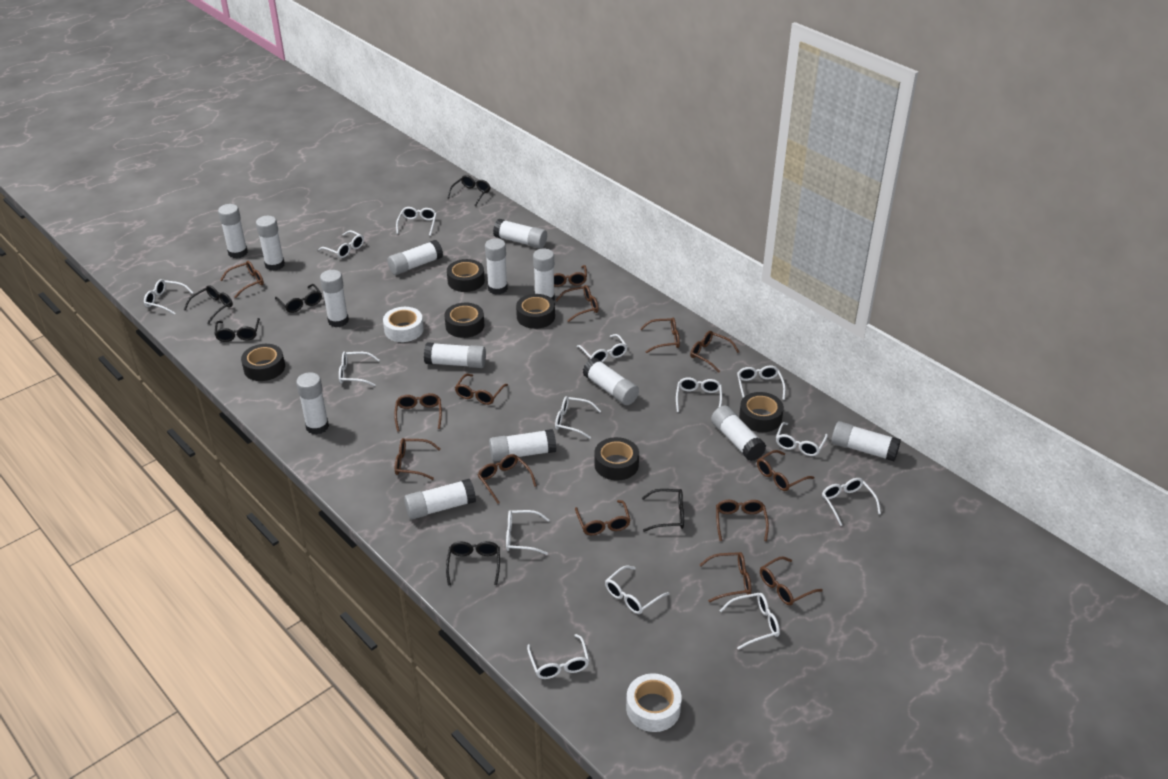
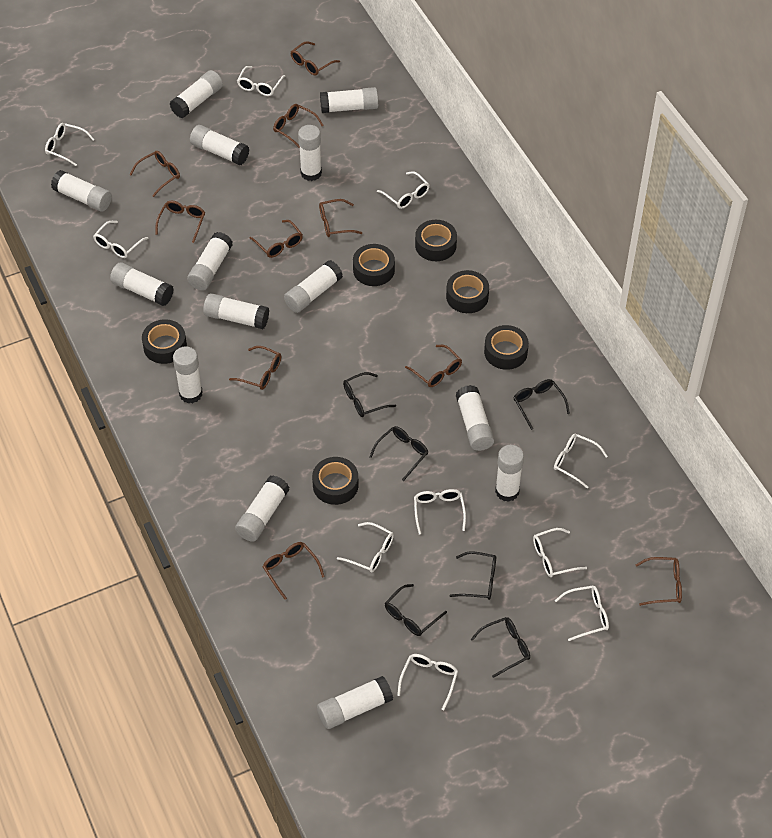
brown glasses: [220,261,264,298] [394,393,442,432] [395,438,441,480] [455,374,508,405] [478,454,537,504] [554,265,587,287] [555,285,599,322] [575,500,630,535] [640,318,680,353] [690,331,739,373] [699,552,751,602] [716,500,769,541] [757,450,814,491] [760,557,823,605] = 14 -> [130,151,180,197] [155,200,205,243] [229,346,281,390] [250,220,303,258] [263,542,325,600] [273,104,324,148] [291,41,340,76] [319,199,362,237] [405,345,462,387] [636,557,682,606] = 10
white glasses: [144,279,193,315] [318,230,364,258] [339,352,380,386] [396,207,437,236] [506,510,549,555] [527,634,589,679] [555,396,601,439] [577,334,628,362] [605,565,669,614] [676,377,722,412] [719,593,780,650] [737,365,786,400] [776,422,828,456] [822,478,881,526] = 14 -> [45,123,95,166] [93,221,148,258] [237,66,286,96] [337,522,394,572] [377,171,430,209] [397,654,458,710] [414,489,466,535] [533,528,587,577] [554,434,608,488] [555,586,609,641] = 10
white tape: [383,307,424,342] [626,673,682,732] = 2 -> none = 0

